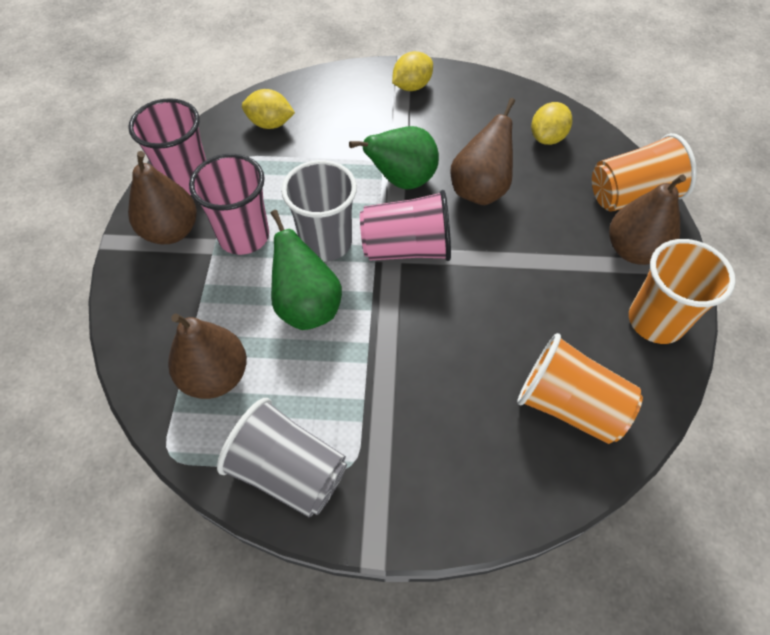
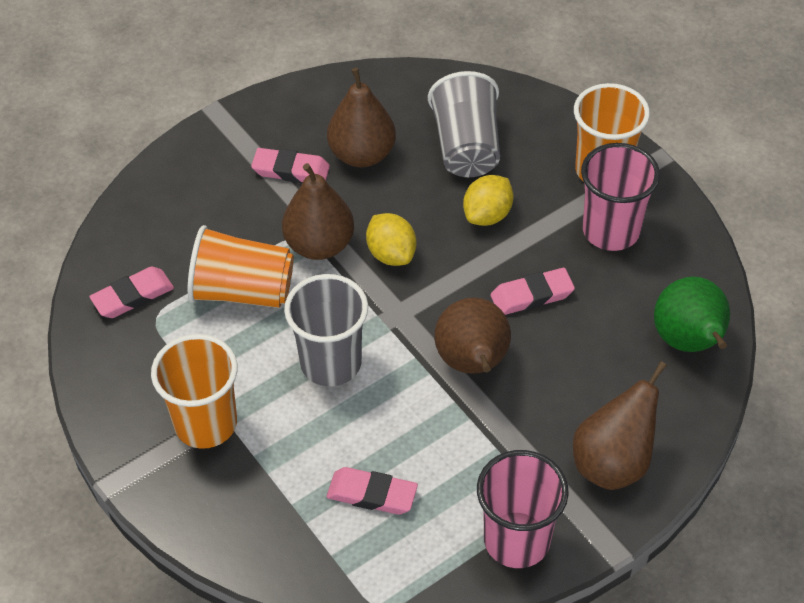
green pear: [271,210,342,330] [349,126,439,190] = 2 -> [654,277,730,352] = 1
pink cup: [128,98,206,195] [189,154,269,255] [360,190,451,261] = 3 -> [477,450,569,568] [581,143,660,251] = 2
pink eraser: none = 0 -> [89,267,174,318] [251,148,330,183] [327,467,418,515] [491,268,575,315] = 4
yellow lemon: [242,89,295,129] [392,51,433,91] [531,102,572,145] = 3 -> [366,213,416,266] [463,175,514,226] = 2

